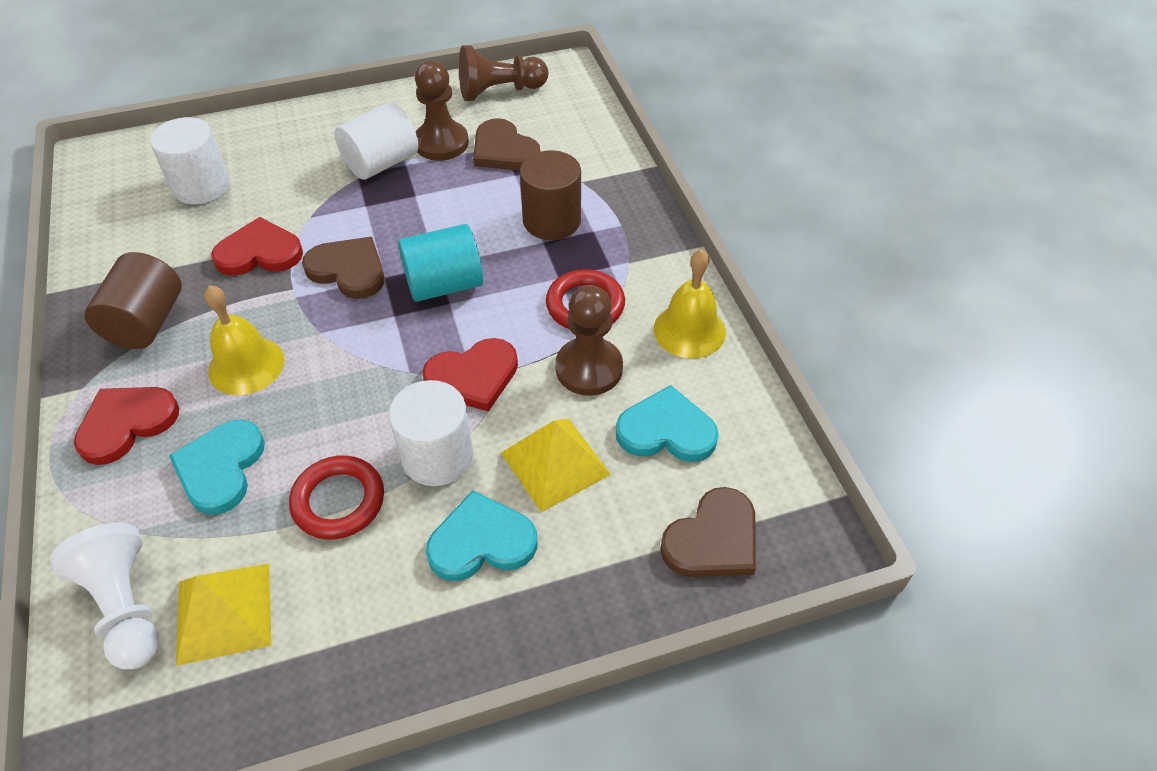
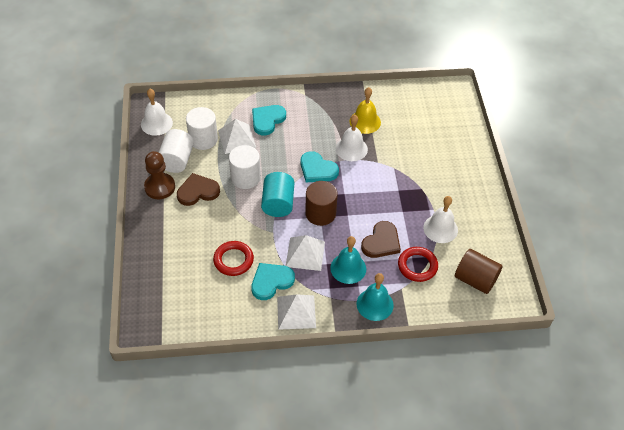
brown heart: [302,237,385,299] [473,118,540,170] [660,487,756,577] = 3 -> [177,173,220,206] [361,221,401,258] = 2
brown pawn: [415,61,469,161] [459,45,548,101] [555,285,623,396] = 3 -> [144,151,175,199] = 1
red heart: [74,387,179,465] [211,217,303,276] [422,338,518,412] = 3 -> none = 0
turquoise bell: none = 0 -> [330,236,366,284] [357,273,394,321] = 2
white bell: none = 0 -> [141,89,173,136] [336,115,368,161] [423,196,458,243] = 3
white pawn: [50,522,159,669] = 1 -> none = 0
white pyramid: none = 0 -> [218,119,256,154] [277,294,316,330] [286,235,325,271] = 3
yellow bell: [204,285,284,395] [654,249,726,358] = 2 -> [350,87,381,134] = 1
yellow pyramid: [176,564,271,666] [501,418,611,512] = 2 -> none = 0

